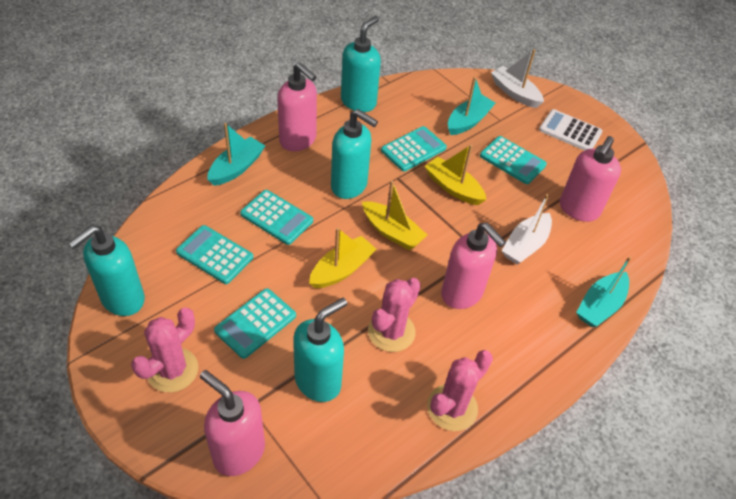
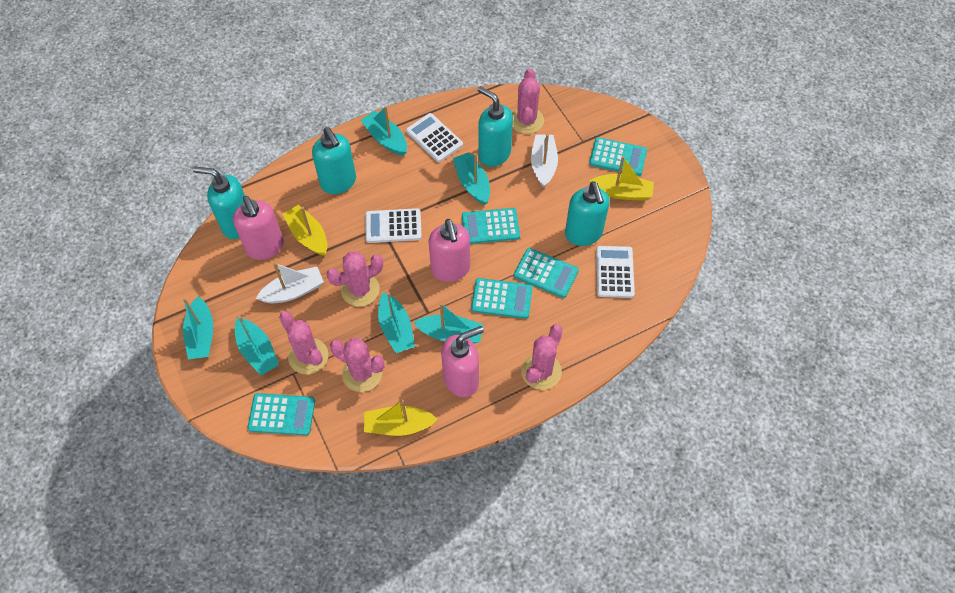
pink cactus: [131,308,198,393] [368,278,421,352] [427,350,493,431] = 3 -> [279,311,328,374] [326,251,383,307] [330,338,384,392] [512,69,544,134] [521,324,563,390] = 5
pink soap dispenser: [200,370,265,476] [277,62,317,151] [441,223,506,309] [560,136,621,222] = 4 -> [233,196,284,260] [428,219,470,282] [441,326,484,397] = 3
turquoise boat: [208,123,265,186] [448,77,496,135] [576,256,632,327] = 3 -> [183,297,213,359] [235,316,279,375] [361,106,407,156] [378,292,415,353] [413,303,484,343] [453,152,490,205] = 6
white calculator: [539,109,603,151] = 1 -> [365,208,422,243] [406,113,463,162] [596,246,635,298] = 3

